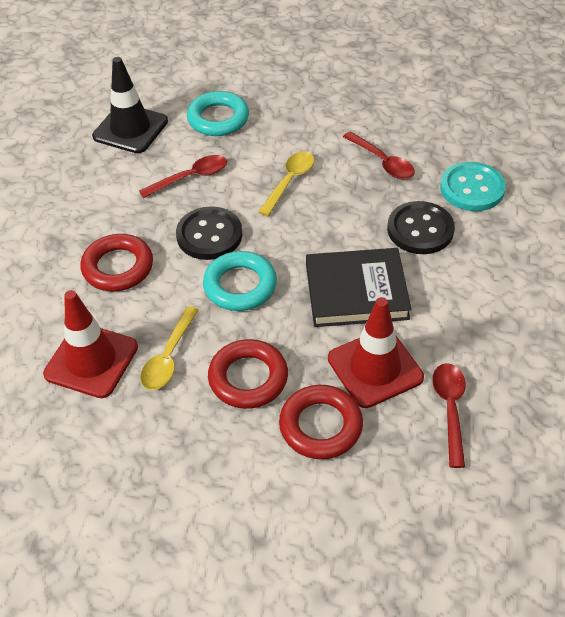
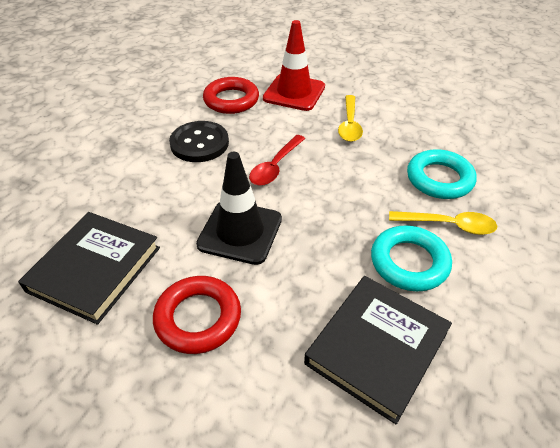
black book: [306,248,412,327] = 1 -> [18,212,160,325] [304,276,452,424] = 2
black button: [176,206,242,260] [387,201,455,254] = 2 -> [169,121,229,162] = 1
red ring: [81,234,153,291] [208,339,288,409] [279,385,363,459] = 3 -> [153,276,241,354] [203,77,259,114] = 2
red spoon: [139,155,227,198] [343,131,415,179] [432,363,465,468] = 3 -> [249,135,305,186] = 1
red traffic cone: [43,290,138,398] [328,297,424,408] = 2 -> [263,20,325,111] = 1
turquoise button: [440,162,506,211] = 1 -> none = 0

